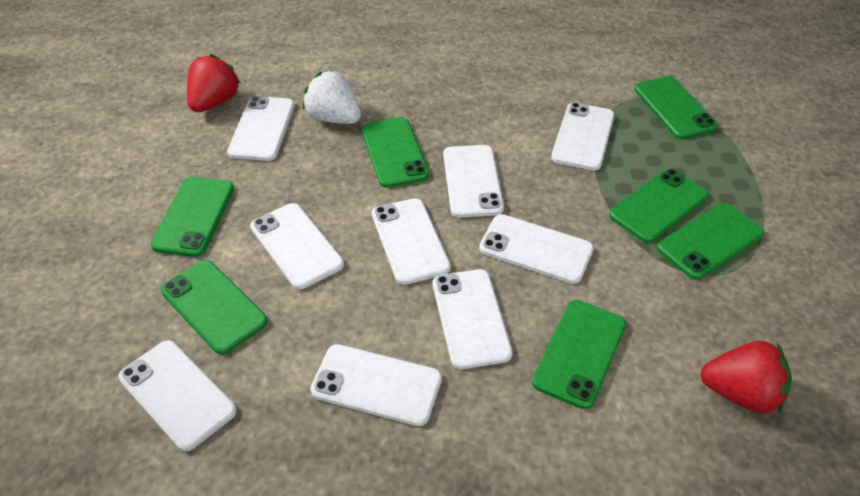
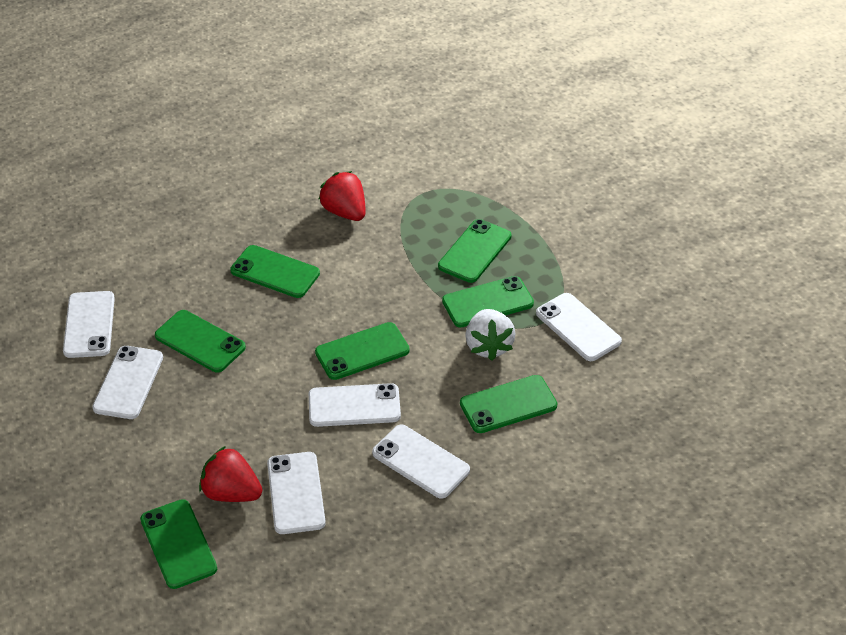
white phone: [118,340,236,451] [227,96,295,161] [250,203,344,289] [310,344,442,426] [372,198,451,285] [433,269,513,369] [443,145,504,217] [479,214,594,284] [551,102,614,171] = 9 -> [63,291,115,358] [92,346,163,419] [267,452,326,534] [309,383,401,427] [372,425,470,499] [536,293,622,361] = 6

